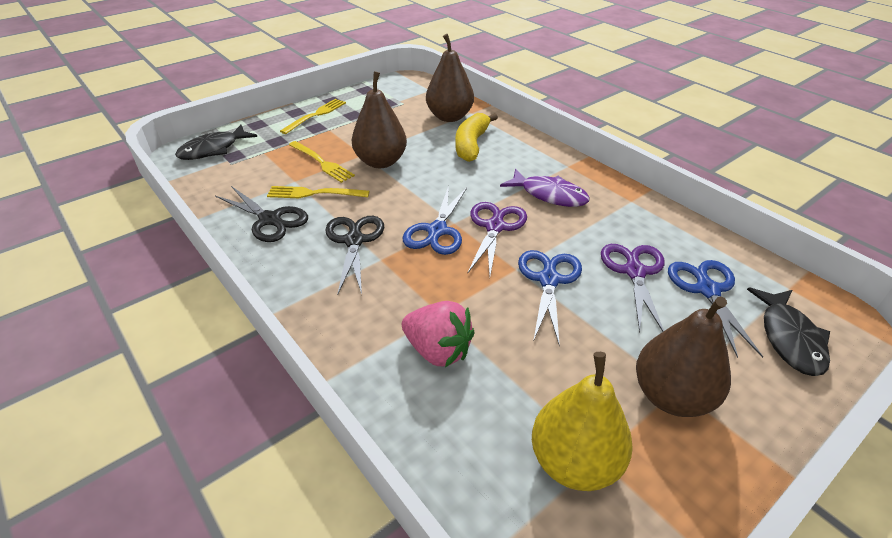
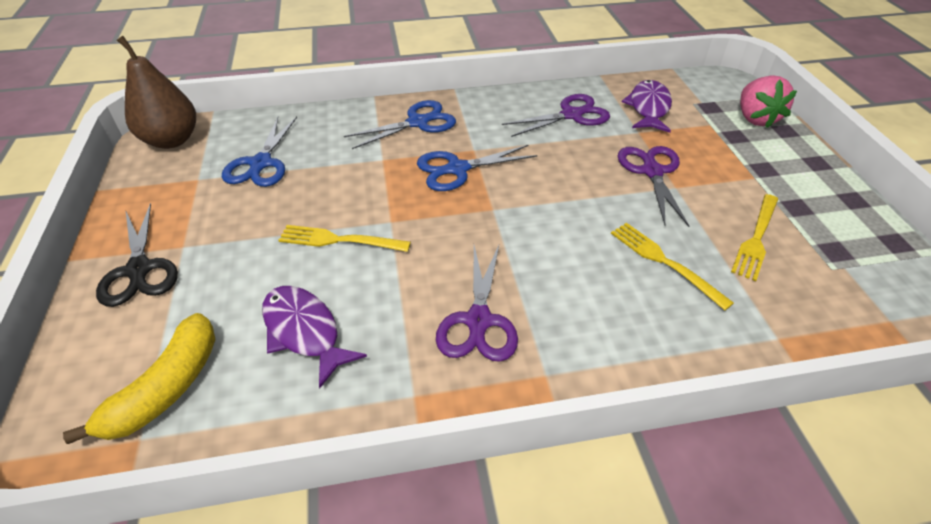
black fish: [175,125,257,160] [747,288,830,376] = 2 -> none = 0
black scissors: [215,186,308,242] [325,216,384,295] = 2 -> [96,203,178,307] = 1
brown pear: [352,71,407,168] [426,34,474,122] [636,296,731,417] = 3 -> [117,36,196,149] = 1
purple fish: [500,169,590,207] = 1 -> [262,286,367,389] [622,80,672,133] = 2
purple scissors: [467,202,527,276] [601,244,664,333] = 2 -> [436,245,518,362] [502,94,610,137] [618,146,689,227] = 3
yellow pear: [532,352,633,491] = 1 -> none = 0

